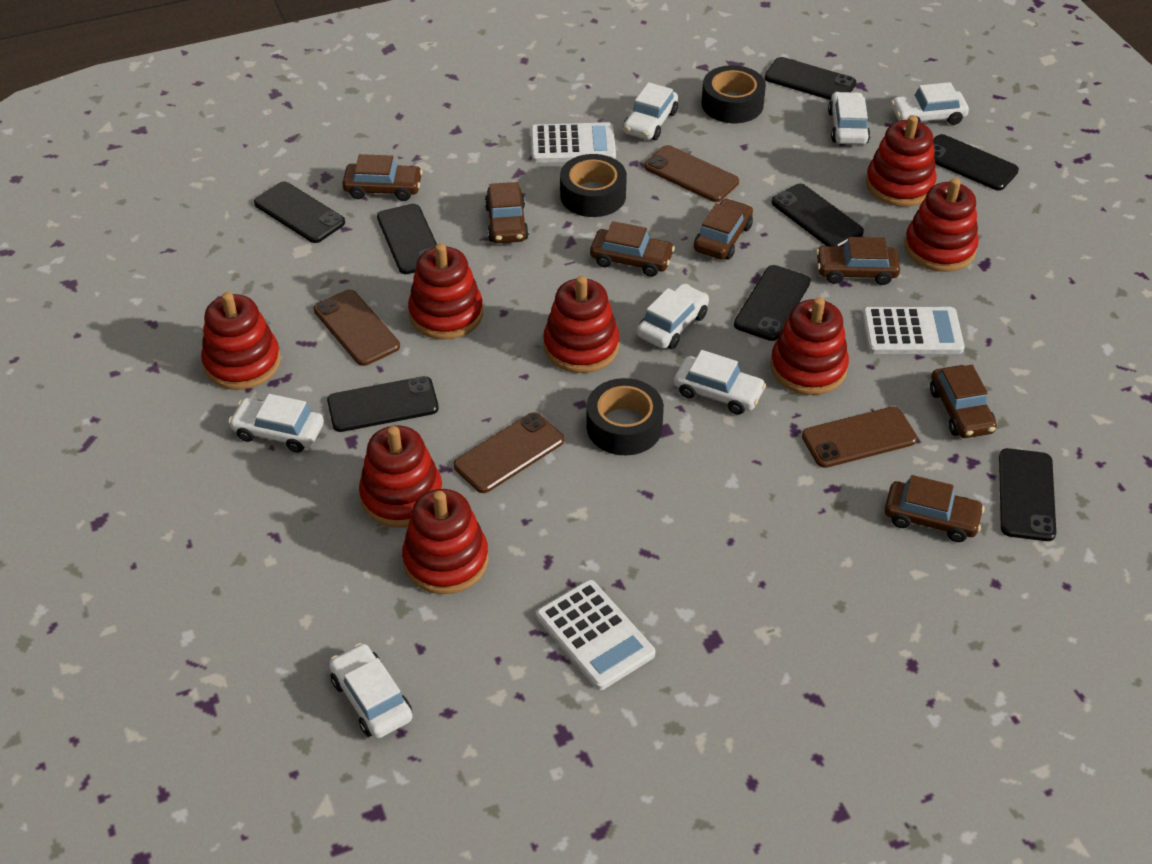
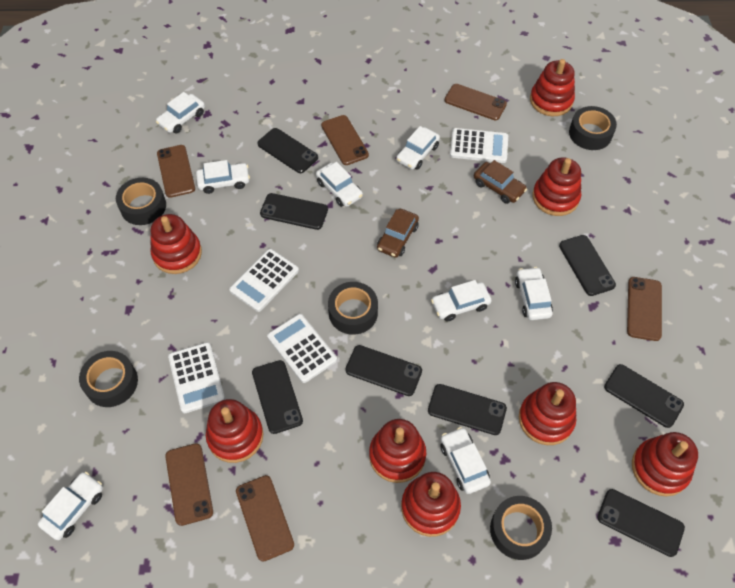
black tape: [560,154,627,217] [586,378,664,456] [701,65,766,123] = 3 -> [79,351,138,407] [116,178,166,225] [328,282,378,335] [490,496,552,560] [569,106,617,150] = 5
brown car: [342,154,423,201] [485,182,529,243] [590,221,675,277] [694,198,753,260] [816,237,900,285] [884,475,985,542] [930,365,997,438] = 7 -> [377,209,419,258] [474,160,527,204] = 2
brown phone: [313,290,400,366] [454,412,564,493] [644,145,739,202] [802,407,917,468] = 4 -> [157,145,195,198] [165,443,213,526] [236,475,294,562] [321,115,369,165] [444,84,507,120] [627,277,662,341] = 6
white calculator: [531,122,616,163] [536,580,655,690] [862,307,965,354] = 3 -> [168,342,225,413] [229,249,299,312] [267,314,337,383] [450,128,508,163] = 4
white car: [228,394,324,453] [329,643,413,739] [623,82,678,140] [637,284,709,349] [674,350,766,415] [828,92,870,144] [891,82,969,125] = 7 -> [38,472,103,540] [156,92,205,133] [196,160,250,194] [316,162,363,207] [396,126,440,170] [431,280,492,321] [441,427,491,494] [515,267,553,320] = 8

